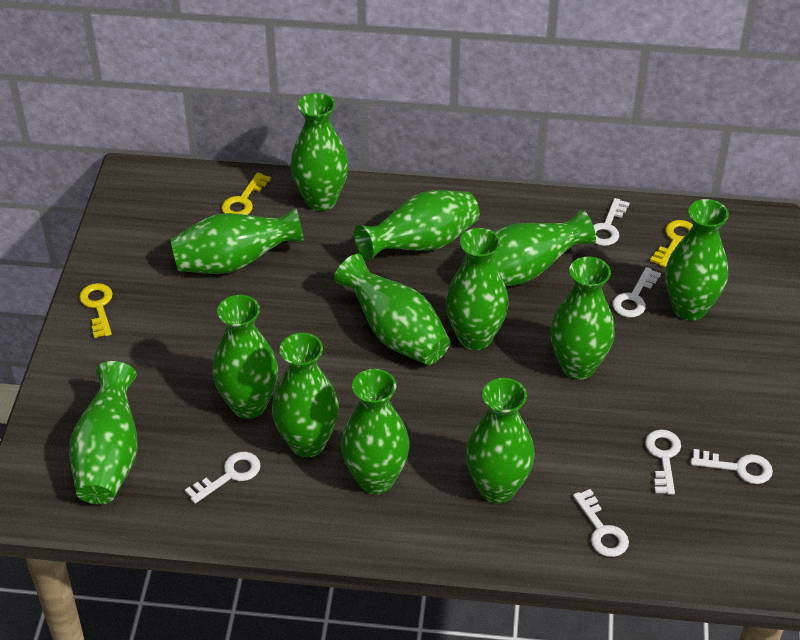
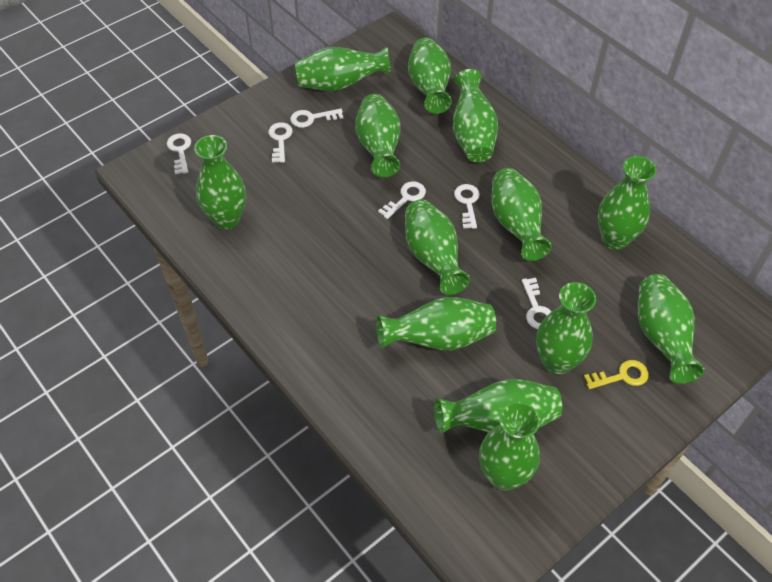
yellow key: [79,283,113,338] [221,172,271,215] [650,220,693,267] = 3 -> [584,360,649,389] = 1

